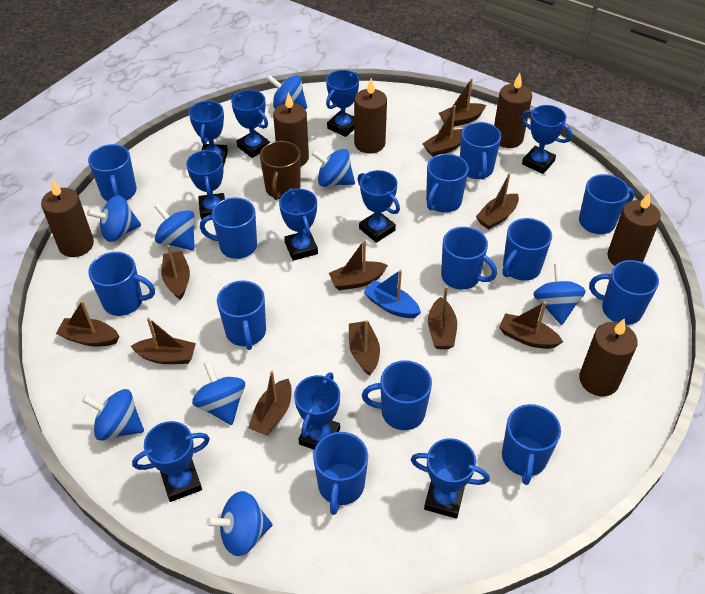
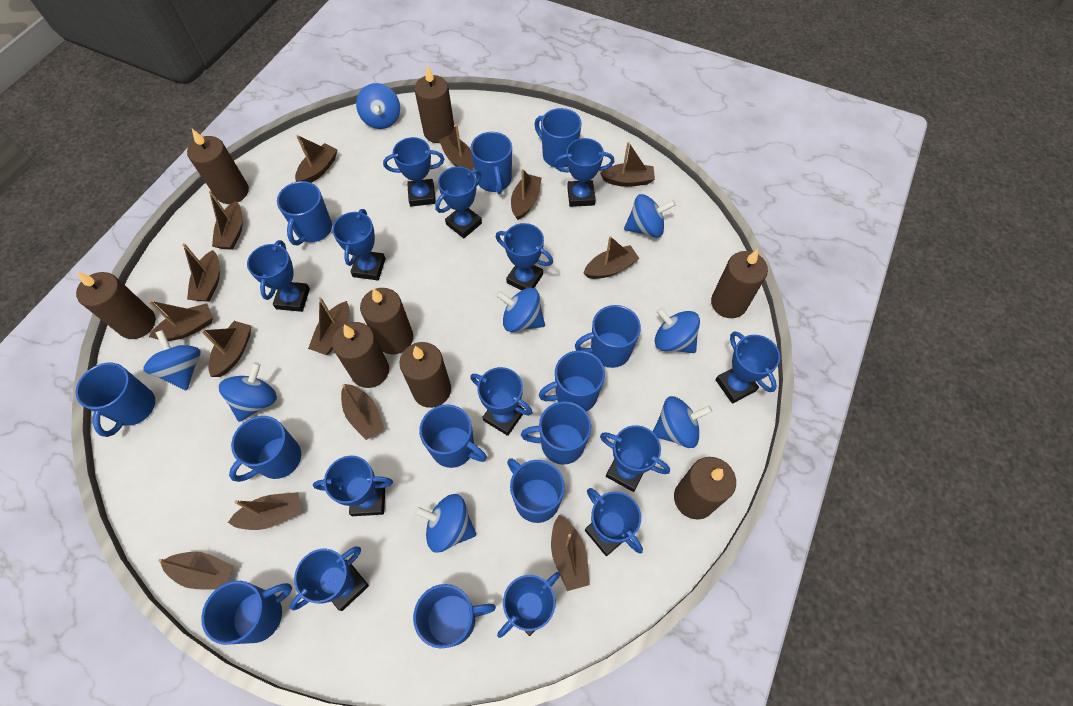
blue boat: [364,270,421,318] = 1 -> none = 0
blue mug: [88,144,136,201] [88,252,155,316] [200,197,257,259] [217,280,266,350] [313,432,368,515] [362,360,432,430] [426,154,469,213] [441,227,497,290] [460,122,501,180] [502,218,552,281] [502,404,561,485] [579,174,634,234] [589,260,659,325] = 13 -> [76,363,155,437] [201,581,292,645] [229,416,301,482] [277,181,332,245] [413,584,496,649] [419,404,487,468] [471,132,512,194] [507,458,565,523] [521,401,591,465] [534,108,582,168] [539,350,605,411] [575,305,641,368] = 12
blue trophy: [132,421,210,502] [186,149,225,220] [189,100,228,165] [231,90,270,158] [279,188,318,261] [294,372,340,450] [326,70,359,137] [357,170,400,243] [411,438,490,519] [521,105,572,174] = 10 -> [247,240,310,312] [290,546,369,611] [313,456,393,516] [332,209,386,280] [383,137,444,207] [435,167,482,238] [470,367,532,436] [496,223,553,290] [497,572,560,638] [554,138,614,207] [585,488,643,556] [600,425,670,492] [715,331,780,404] = 13
brown boat: [56,301,119,347] [131,317,196,364] [161,245,190,300] [248,371,291,436] [329,239,388,290] [349,320,380,376] [422,105,463,157] [428,286,457,349] [439,78,486,126] [476,173,519,230] [499,301,563,349] = 11 -> [148,300,213,341] [158,552,234,590] [182,243,220,302] [201,321,251,377] [209,191,243,250] [228,492,301,530] [295,135,338,183] [308,297,349,355] [341,384,385,440] [439,124,474,170] [511,169,542,220] [551,515,590,591] [584,236,640,279] [600,142,655,187] = 14
brown candle: [41,180,94,257] [273,92,309,166] [354,78,387,154] [494,73,532,148] [579,319,638,396] [608,192,661,266] = 6 -> [76,272,156,339] [187,129,249,204] [332,322,389,388] [360,288,413,354] [399,342,451,408] [414,65,454,143] [674,457,736,520] [711,249,768,318] = 8
brown mug: [260,141,301,200] = 1 -> none = 0

